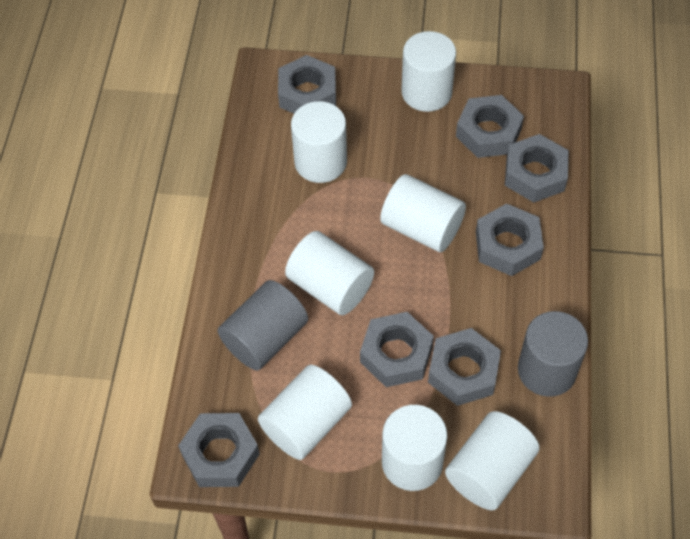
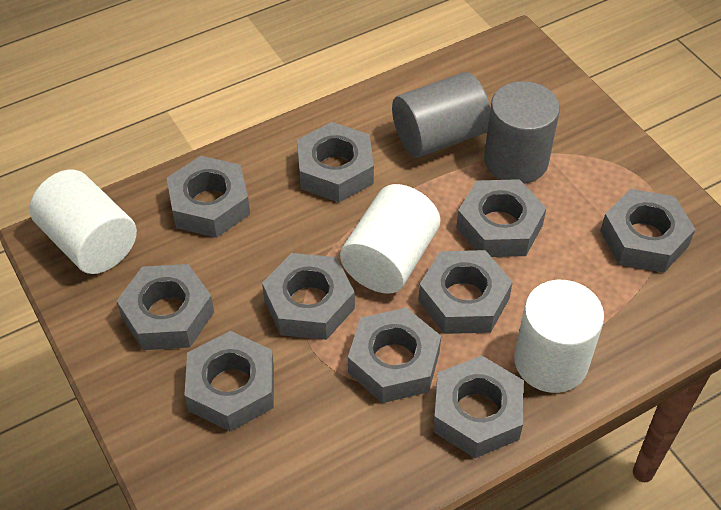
grey nut: [178,413,260,487] [278,55,336,114] [360,312,434,387] [428,328,501,406] [456,95,524,158] [476,203,544,276] [505,134,569,203] = 7 -> [117,264,214,350] [167,156,250,238] [184,331,274,432] [262,253,355,340] [297,122,374,202] [348,308,441,403] [418,250,513,334] [433,355,524,458] [456,179,546,257] [600,189,695,273] = 10
white cylinder: [258,365,352,460] [285,231,374,315] [291,101,347,183] [380,174,466,252] [382,405,447,491] [401,31,456,112] [445,411,540,510] = 7 -> [29,170,137,274] [340,184,440,294] [514,280,604,393] = 3

